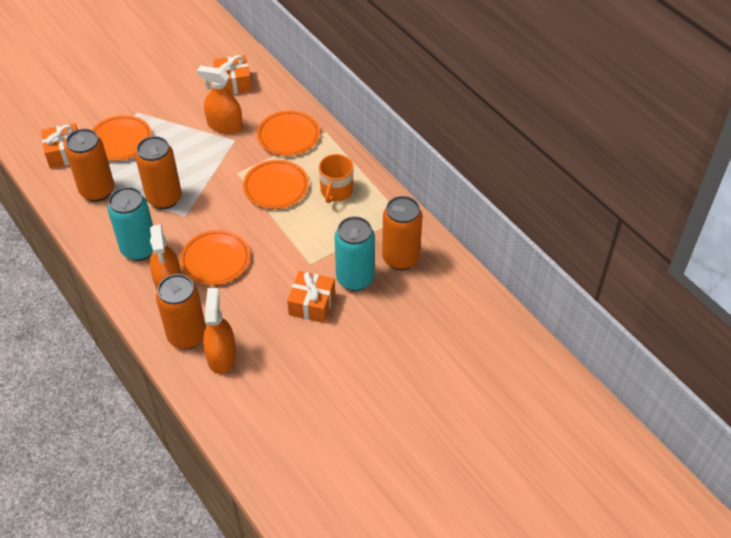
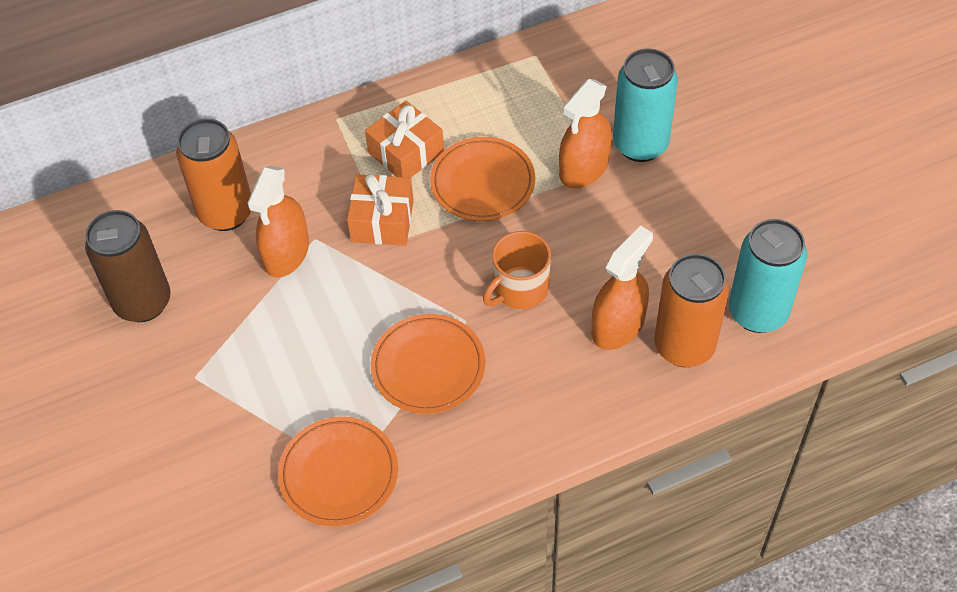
brown can: none = 0 -> [85,210,171,322] = 1
orange can: [65,129,114,202] [135,136,182,209] [156,274,206,349] [382,196,422,270] = 4 -> [176,119,251,231] [654,254,729,367] = 2
orange gift: [41,123,78,168] [213,55,252,94] [287,271,335,323] = 3 -> [347,174,414,246] [365,100,444,178] = 2
orange plate: [92,115,152,161] [180,230,250,285] [243,160,309,209] [257,110,320,156] = 4 -> [278,416,398,526] [371,314,485,414] [430,137,536,221] = 3

